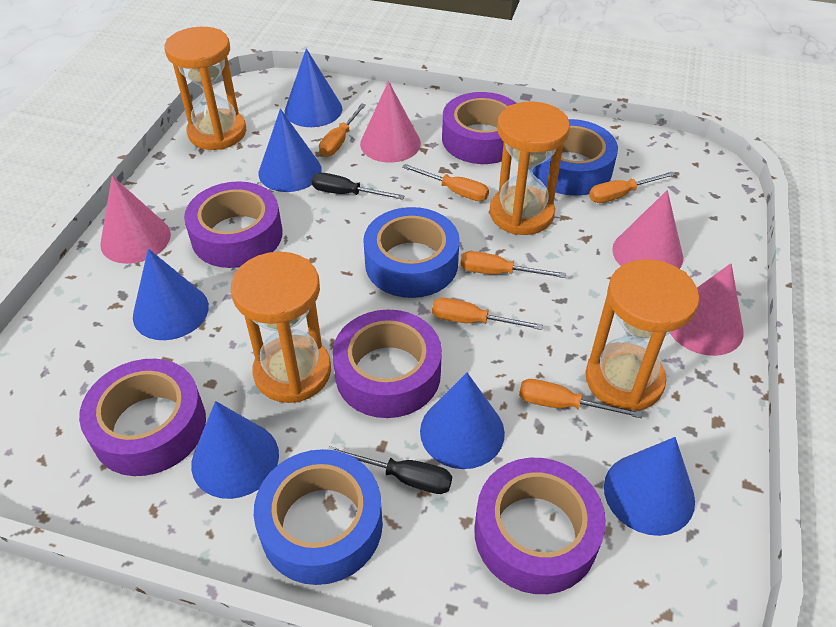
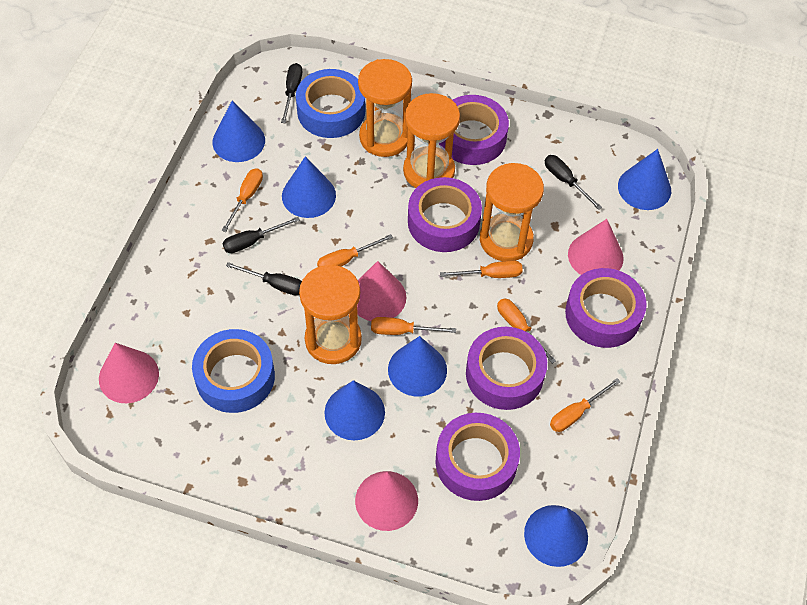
black screwdriver: [312,173,404,200] [328,446,452,494] = 2 -> [223,217,300,253] [226,262,302,296] [281,63,302,123] [545,155,602,210] = 4
blue tape: [254,449,383,585] [363,207,460,298] [532,119,618,196] = 3 -> [192,329,275,413] [296,69,365,138] = 2

